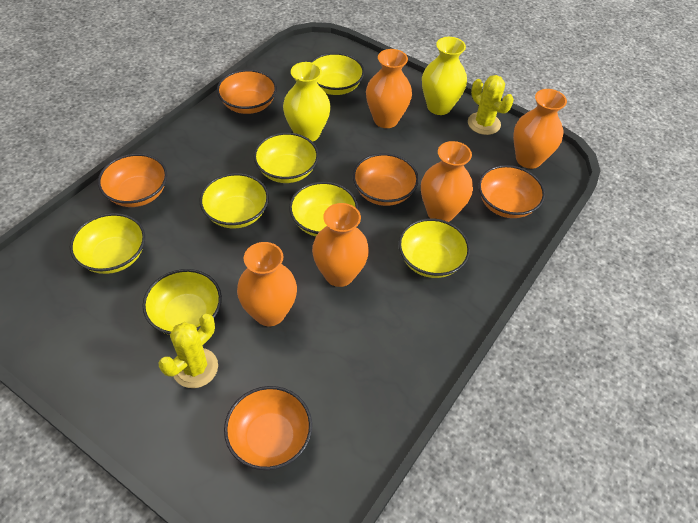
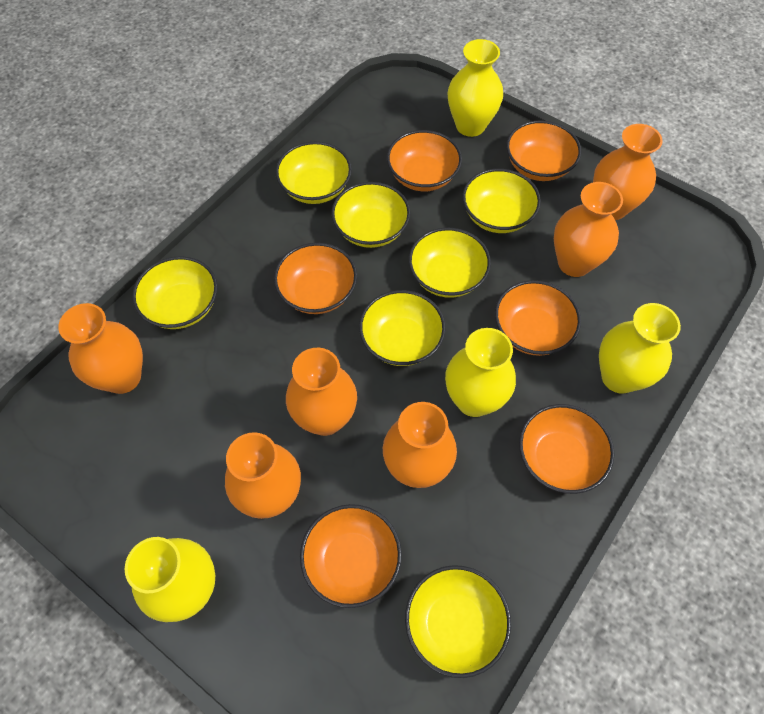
orange bowl: [98,154,167,207] [217,69,277,114] [224,386,312,470] [353,153,419,206] [478,165,545,218] = 5 -> [274,243,357,314] [300,504,402,608] [387,130,462,191] [495,280,581,356] [506,120,581,181] [519,404,615,494] = 6
orange vase: [237,242,297,326] [312,203,369,287] [366,49,412,128] [421,141,473,222] [513,89,567,169] = 5 -> [58,303,143,394] [225,432,301,519] [286,348,357,436] [383,402,457,488] [554,182,623,277] [593,124,663,220] = 6
yellow cactus: [159,314,218,388] [468,75,514,135] = 2 -> none = 0
yellow vase: [283,62,331,142] [422,37,467,115] = 2 -> [125,537,215,622] [445,328,516,417] [448,39,503,137] [599,303,681,394] = 4

